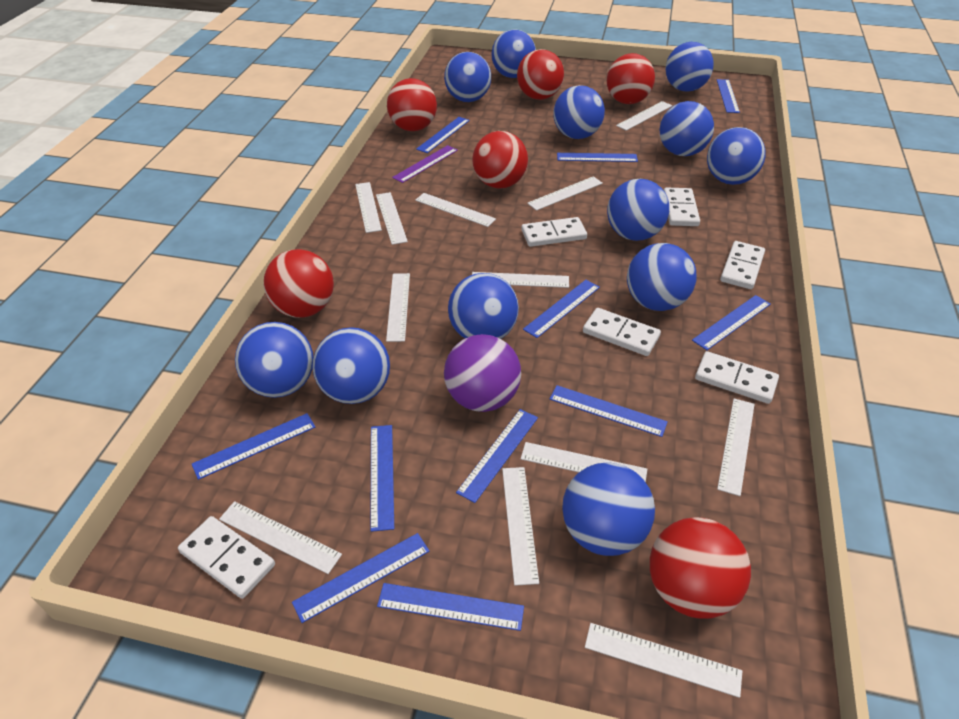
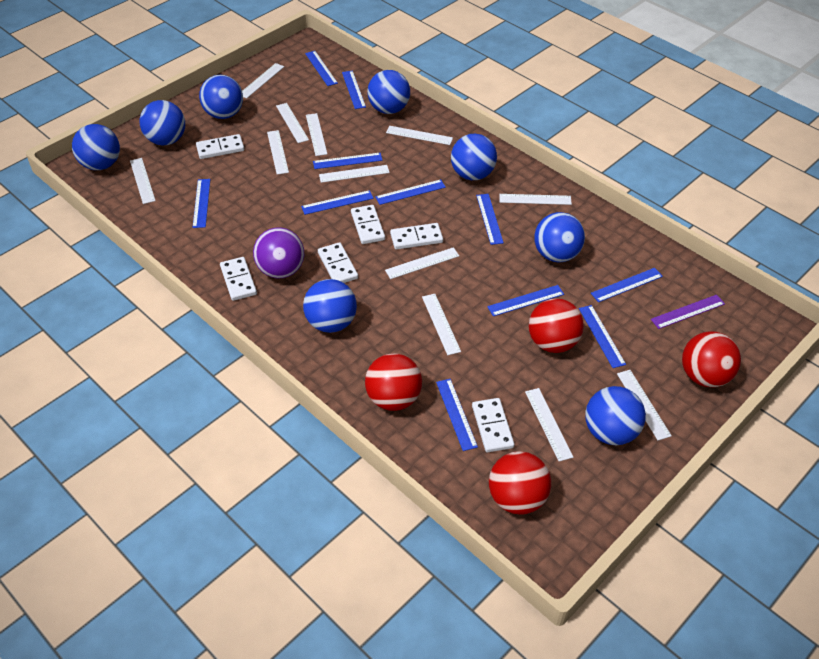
blue ball: [235,322,313,398] [312,327,390,404] [444,52,491,102] [448,273,519,339] [492,30,536,78] [553,85,605,139] [562,462,655,556] [607,179,669,241] [627,243,697,311] [660,101,714,156] [665,42,714,92] [707,127,766,185] = 12 -> [72,124,120,170] [140,100,185,145] [199,75,243,119] [303,279,357,333] [367,70,410,114] [451,134,497,180] [534,212,585,262] [585,386,646,445] = 8
red ball: [264,249,334,318] [387,78,437,131] [472,131,528,188] [517,49,564,100] [607,53,655,104] [650,517,751,619] = 6 -> [365,353,422,411] [489,451,551,515] [529,298,584,353] [682,331,741,387] = 4

